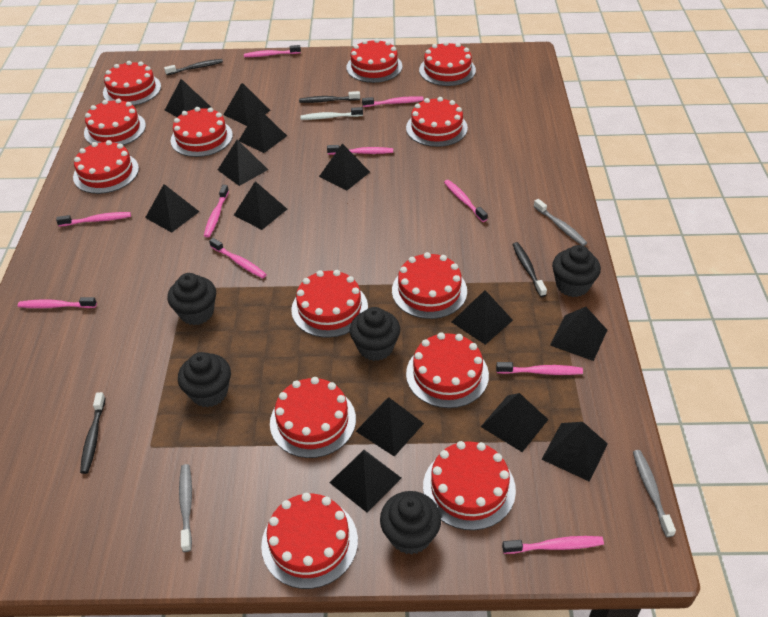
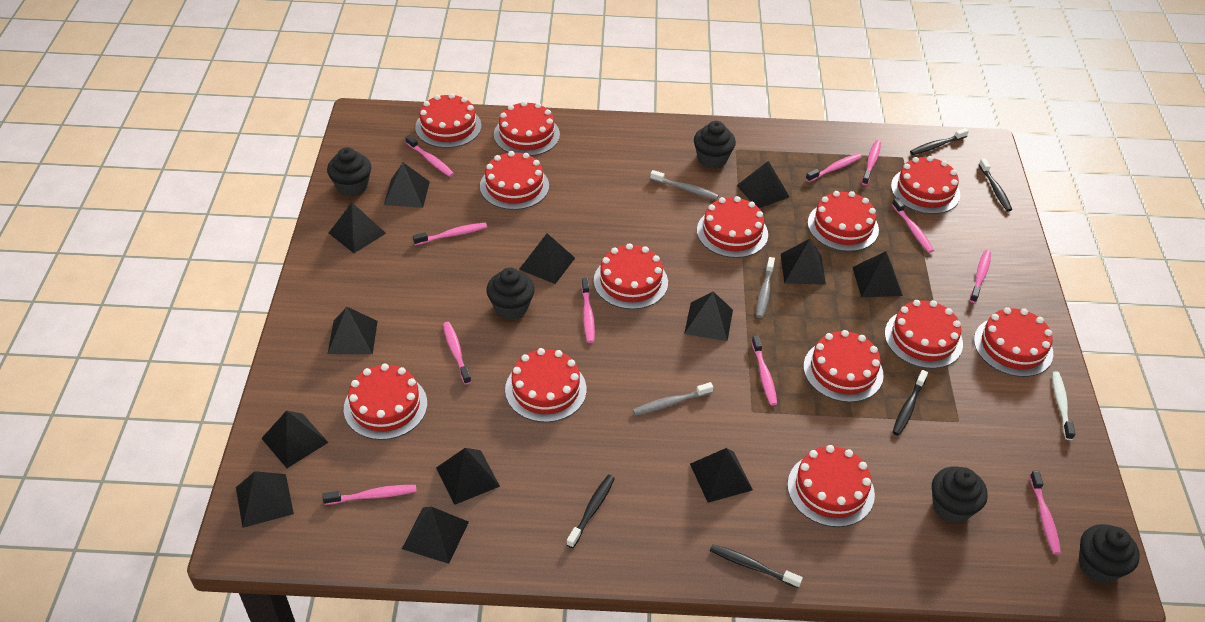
black toothbrush: [80,392,105,474] [164,59,223,75] [299,91,360,103] [512,242,547,297] = 4 -> [566,475,615,548] [710,544,803,588] [893,370,928,436] [910,128,969,155] [979,158,1012,211] = 5
pink toothbrush: [18,297,97,308] [56,212,131,227] [204,185,229,237] [209,238,267,279] [244,45,301,57] [327,145,393,155] [362,96,424,107] [444,180,488,222] [496,362,583,375] [502,536,604,554] = 10 -> [322,485,417,505] [405,135,454,177] [413,223,487,245] [443,322,471,385] [581,278,595,343] [751,335,777,406] [805,153,862,182] [862,140,881,185] [892,198,934,253] [970,250,991,303] [1030,471,1061,555] = 11

